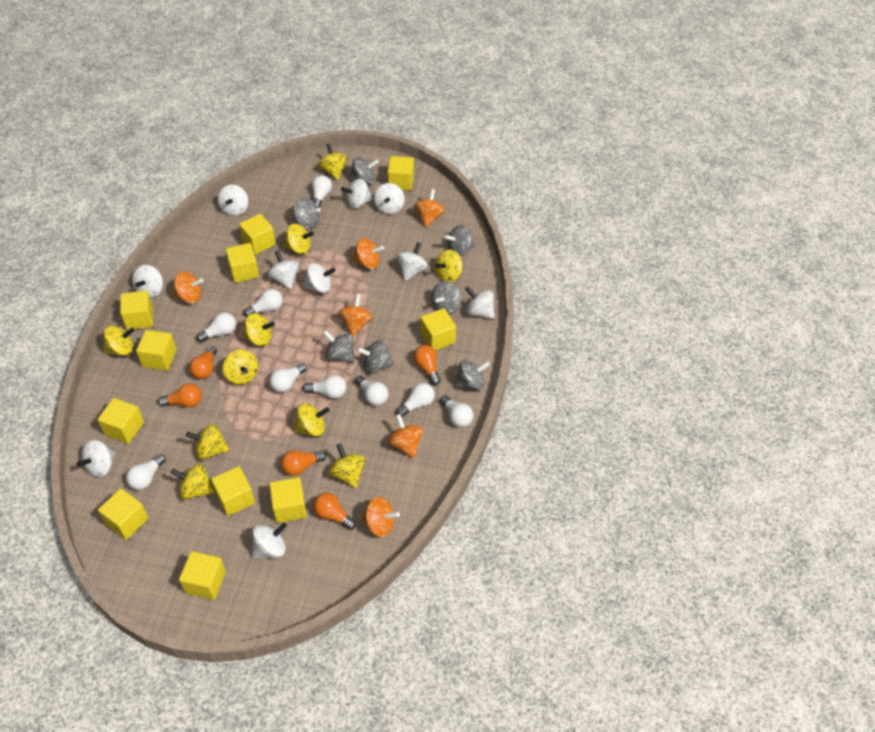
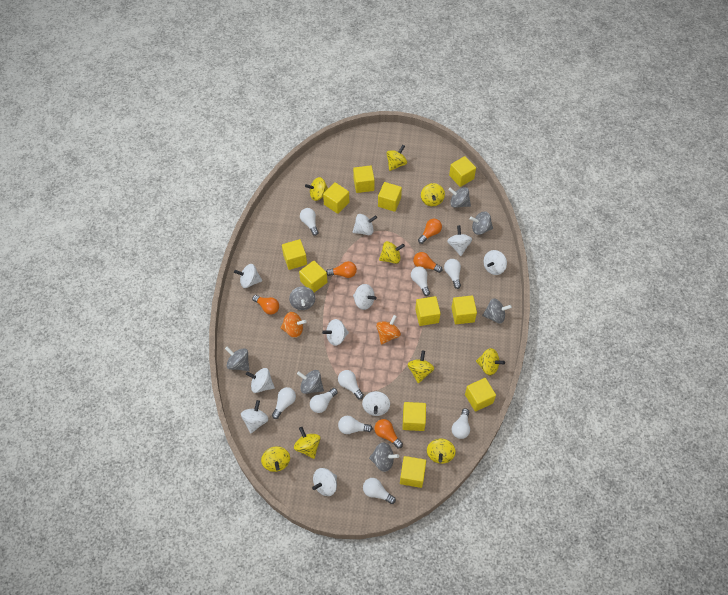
orange spinning top: [173,272,203,303] [339,294,373,336] [352,238,384,269] [361,497,400,537] [388,414,423,458] [414,189,445,227] = 6 -> [281,312,307,338] [376,315,401,345] = 2
yellow spinning top: [103,325,135,356] [171,464,214,499] [186,424,229,460] [223,350,258,385] [242,313,275,347] [284,224,314,255] [293,403,329,437] [318,143,348,180] [329,443,365,488] [435,249,463,282] = 10 -> [261,446,290,472] [294,427,321,459] [305,177,328,201] [379,241,405,264] [386,145,407,171] [407,350,434,383] [421,183,445,206] [427,439,456,464] [476,348,505,376] = 9

